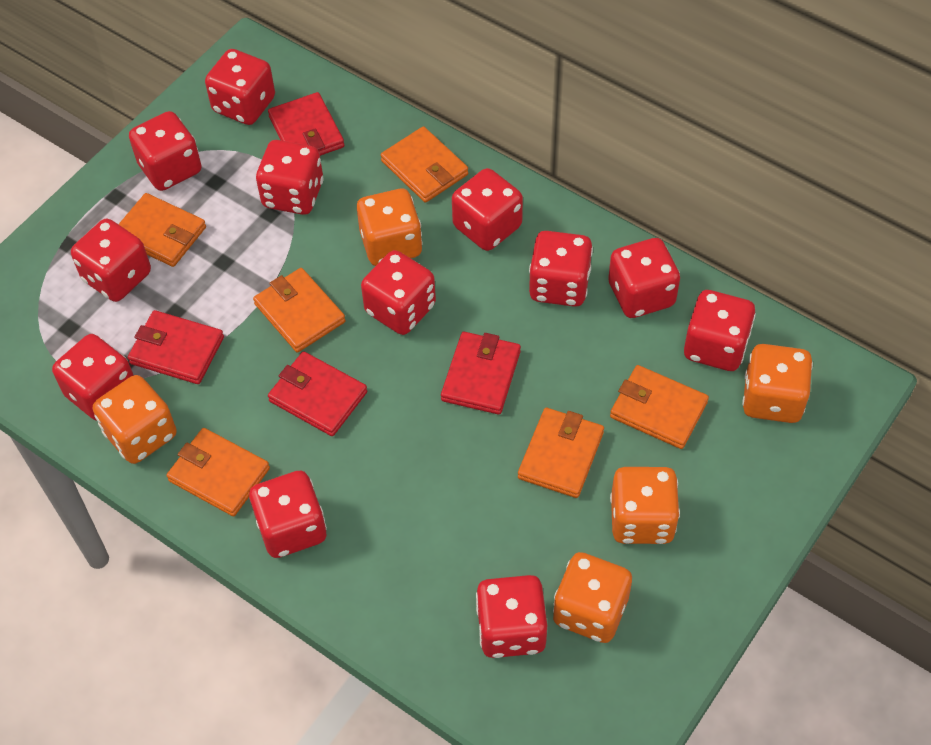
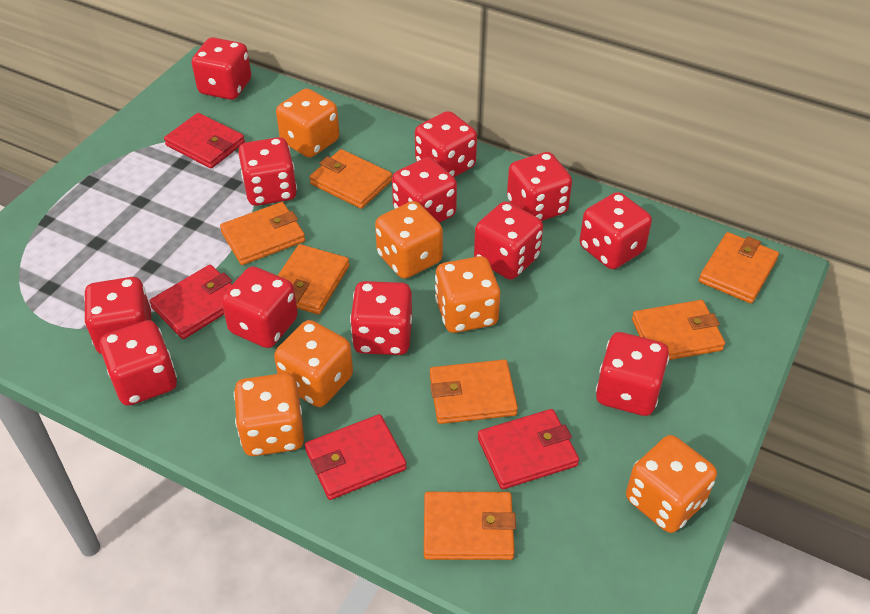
orange dice: [93,375,177,464] [357,189,423,266] [553,552,632,643] [610,467,680,544] [742,344,813,423] = 5 -> [234,373,304,456] [274,320,353,407] [276,88,340,158] [375,201,443,279] [435,256,500,333] [626,435,717,533] = 6
orange wallet: [118,193,206,267] [166,428,270,516] [253,268,346,352] [381,126,468,202] [518,408,604,498] [610,365,709,449] = 6 -> [220,202,305,265] [278,244,349,315] [309,149,392,209] [424,492,516,560] [430,360,518,424] [632,300,725,360] [699,232,779,303] = 7

